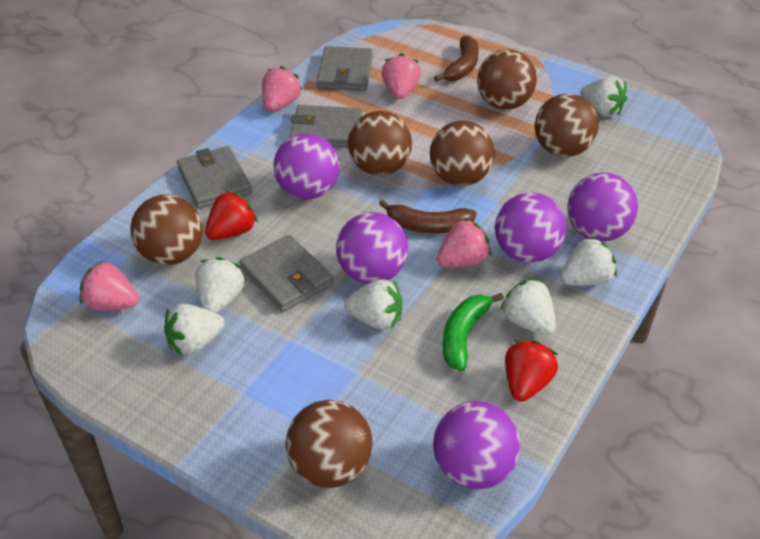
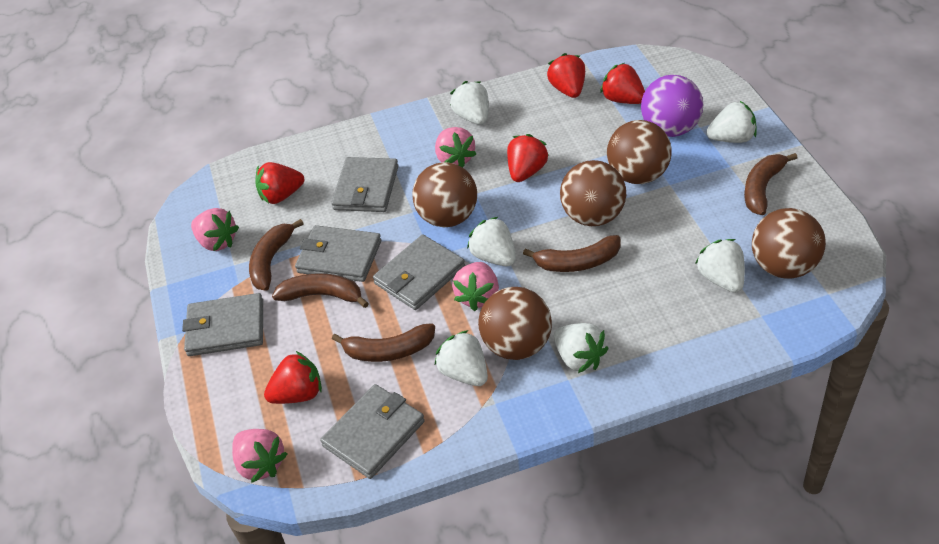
brown ball: [130,195,203,265] [286,400,372,488] [348,111,412,176] [430,121,495,186] [477,49,537,110] [535,93,599,157] = 6 -> [412,162,477,227] [478,287,552,360] [560,160,626,226] [607,120,671,184] [752,208,826,279] = 5
brown banana: [379,200,477,233] [434,35,479,82] = 2 -> [249,219,304,291] [272,273,369,308] [332,323,435,362] [523,235,621,272] [744,153,798,215] = 5
green banana: [443,293,504,371] = 1 -> none = 0
grey wallet: [177,146,252,209] [239,235,334,312] [289,105,362,148] [316,46,373,91] = 4 -> [182,293,263,356] [295,225,381,282] [320,384,425,479] [331,157,398,212] [373,235,465,310] = 5
purple ball: [273,133,340,200] [336,212,408,284] [433,401,521,489] [495,192,566,263] [567,173,638,242] = 5 -> [641,75,703,137] = 1
red strawberry: [205,190,258,240] [505,340,558,402] = 2 -> [256,162,304,204] [264,351,322,404] [507,134,549,182] [547,53,585,98] [600,63,645,104] = 5

